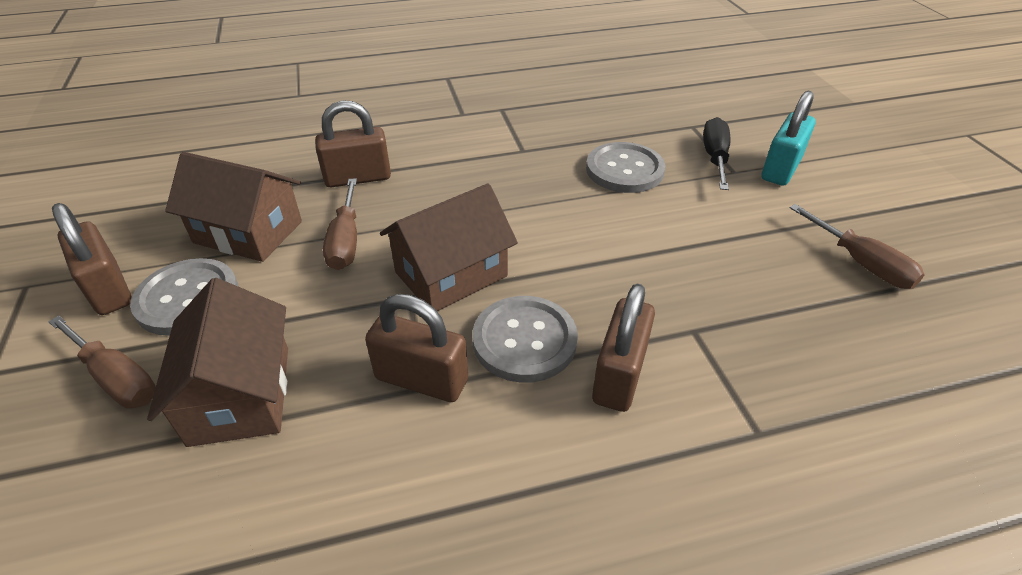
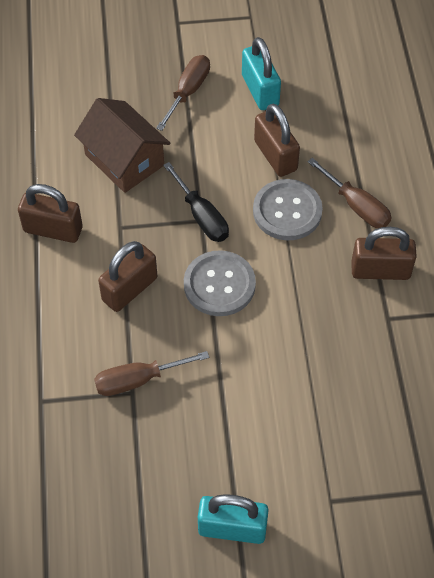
brown house: [147,278,288,447] [165,152,302,262] [380,183,518,311] = 3 -> [74,98,170,193] = 1
grey button: [130,258,239,336] [472,296,578,383] [586,142,665,193] = 3 -> [184,250,256,316] [253,179,323,240] = 2
turquoise padlock: [762,91,816,186] = 1 -> [198,494,269,544] [242,37,281,110] = 2

